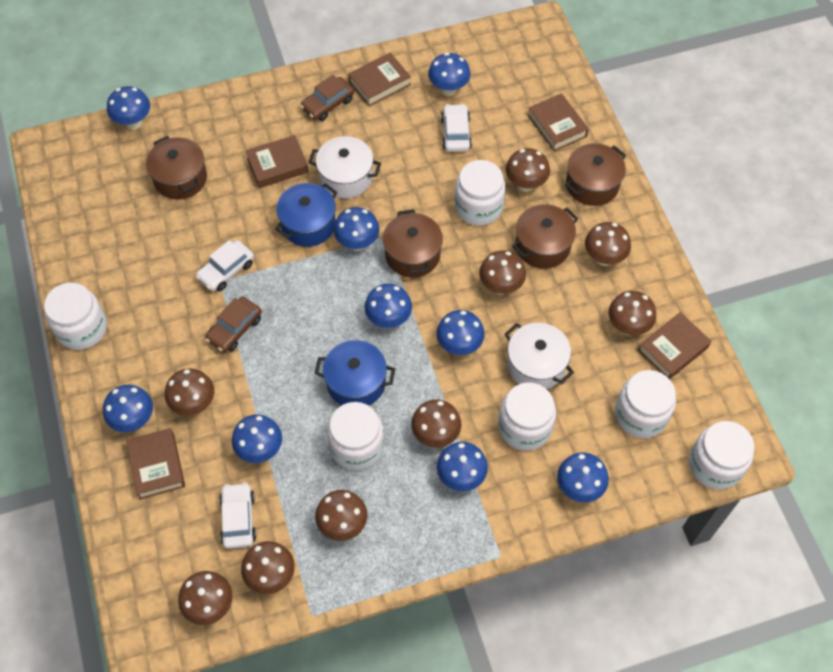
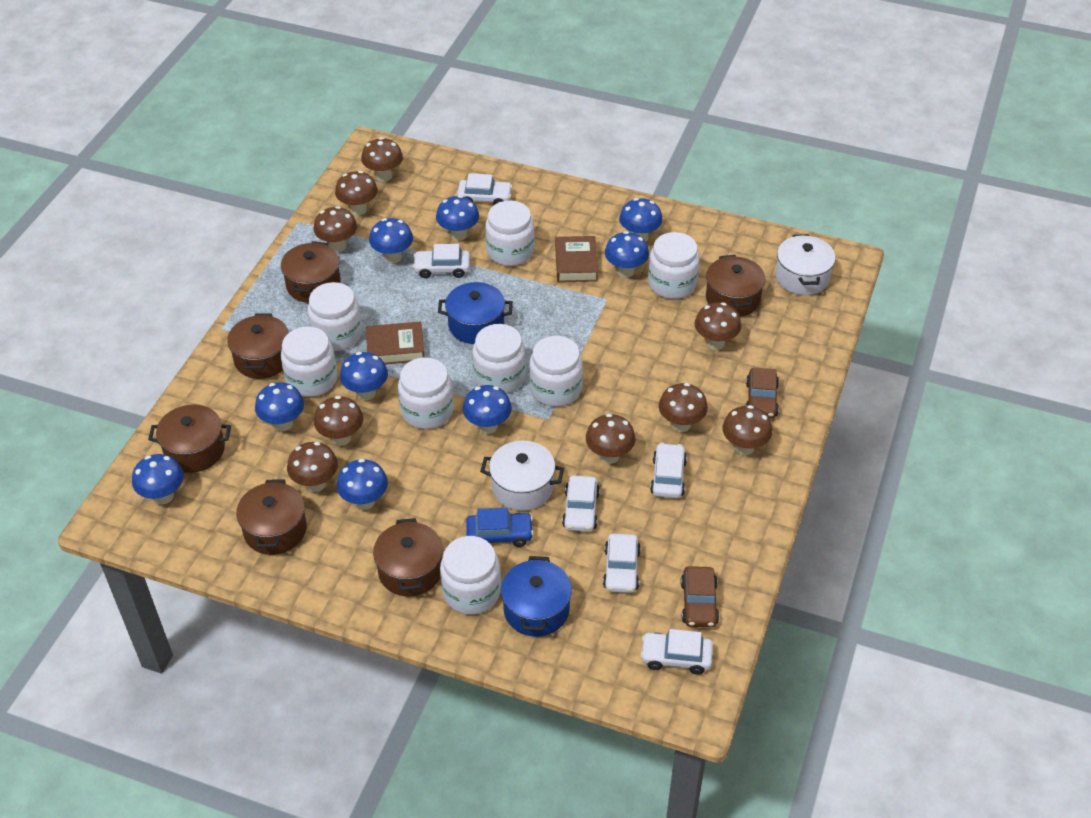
blue car: none = 0 -> [466,508,534,547] = 1
brown book: [126,428,185,499] [246,135,309,188] [348,53,411,107] [528,93,589,151] [638,312,711,379] = 5 -> [366,322,424,364] [555,236,598,282] = 2
brown pot: [146,136,207,199] [383,209,443,278] [512,204,579,269] [565,143,626,206] = 4 -> [148,404,231,473] [227,314,289,379] [236,479,307,555] [281,241,341,303] [373,518,443,596] [706,255,766,317] = 6
white car: [196,240,254,292] [219,482,256,549] [441,104,472,152] = 3 -> [413,244,470,278] [457,173,513,205] [562,475,600,532] [603,533,641,593] [640,629,713,675] [650,443,687,498] = 6
white jar: [44,283,107,350] [327,402,384,470] [455,160,506,226] [498,382,556,451] [615,370,676,438] [689,421,754,489] = 6 -> [281,326,338,397] [308,282,362,351] [398,357,454,429] [440,536,501,615] [473,324,526,393] [485,201,535,266] [529,336,583,407] [648,232,700,299] = 8

